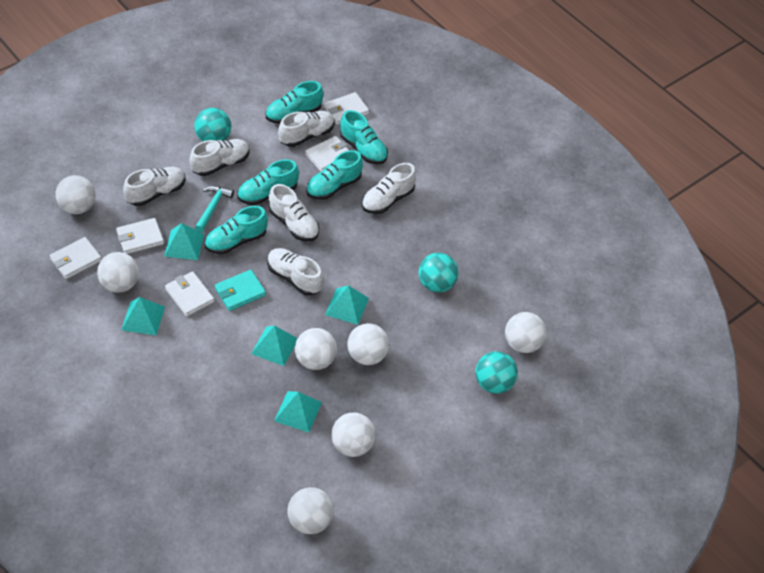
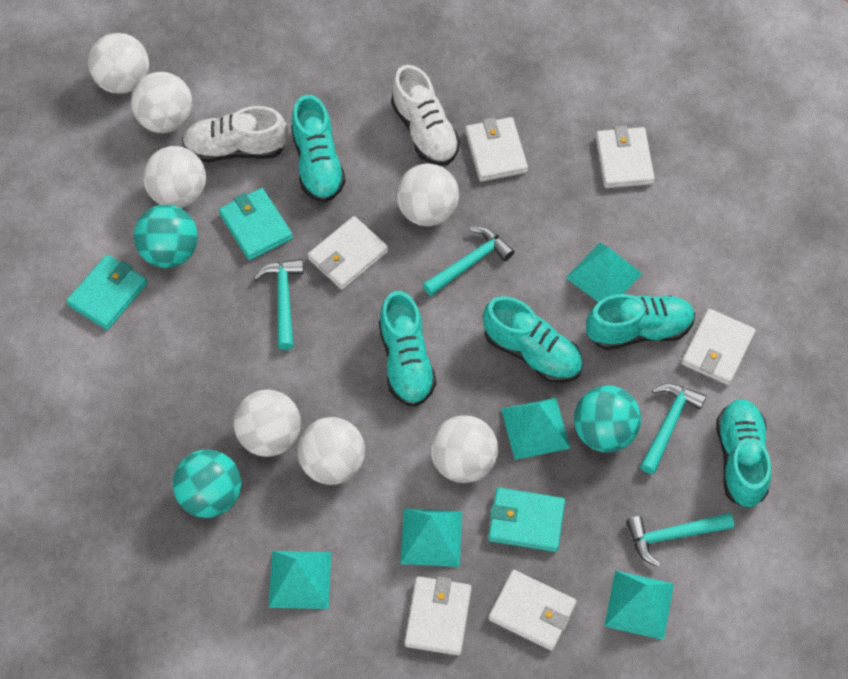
turquoise hammer: [195,186,234,232] = 1 -> [254,259,304,350] [423,227,514,296] [626,513,734,567] [640,383,707,474] = 4
turquoise wallet: [215,270,266,311] = 1 -> [66,254,147,330] [219,188,293,260] [488,488,565,552] = 3
white shoe: [123,167,186,206] [189,139,250,176] [267,248,323,296] [269,184,319,242] [278,111,335,147] [362,163,416,214] = 6 -> [182,106,288,162] [391,65,460,166] = 2
white wallet: [49,237,102,279] [116,218,164,254] [165,271,214,317] [305,136,349,172] [324,92,369,125] = 5 -> [308,216,388,290] [405,576,472,656] [465,117,528,182] [489,570,577,651] [596,126,655,188] [682,309,756,385] = 6

